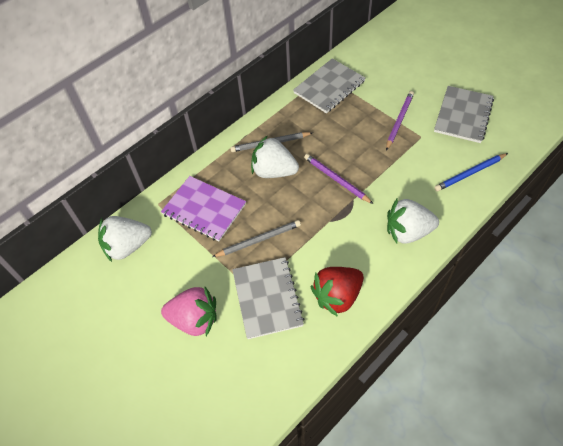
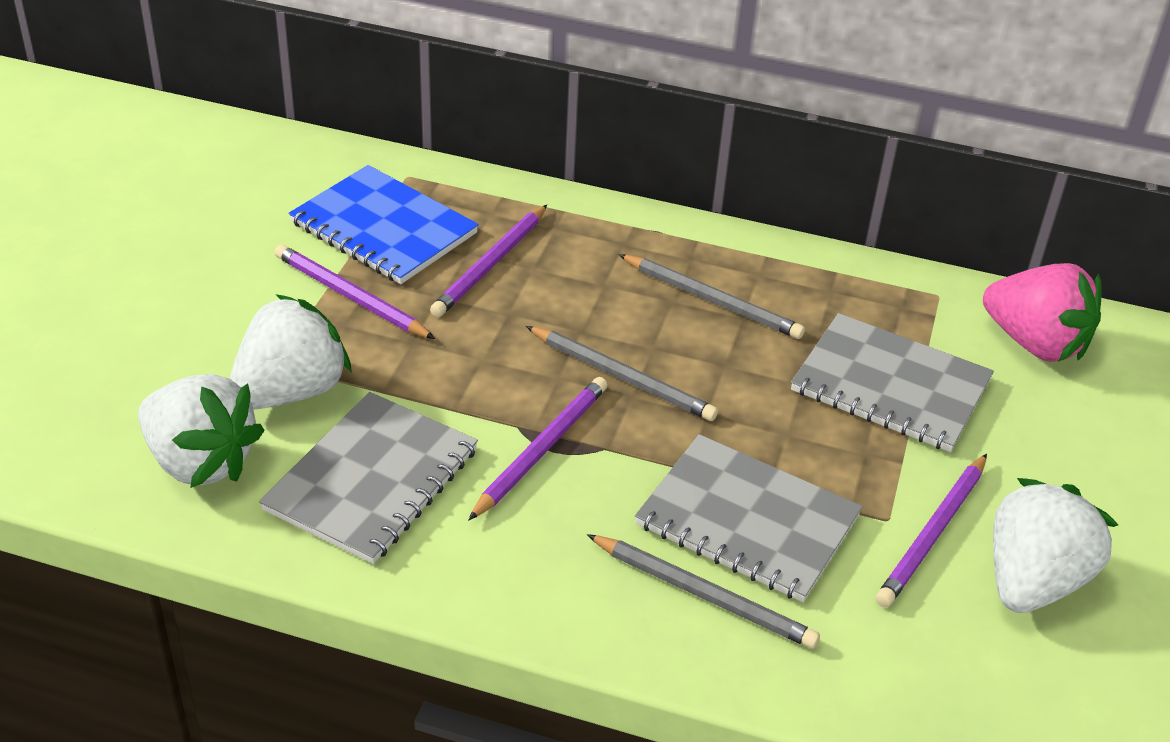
blue notebook: none = 0 -> [289,165,479,284] = 1
blue pencil: [434,153,508,191] = 1 -> none = 0
grey pencil: [212,220,301,257] [230,132,312,152] = 2 -> [526,326,718,421] [587,534,820,649] [619,254,805,339] = 3
purple notebook: [161,176,246,241] = 1 -> none = 0
purple pencil: [304,154,373,204] [386,91,414,150] = 2 -> [275,244,435,339] [430,205,547,317] [468,377,608,521] [876,454,987,607] = 4
red strawberry: [310,267,364,317] = 1 -> none = 0

